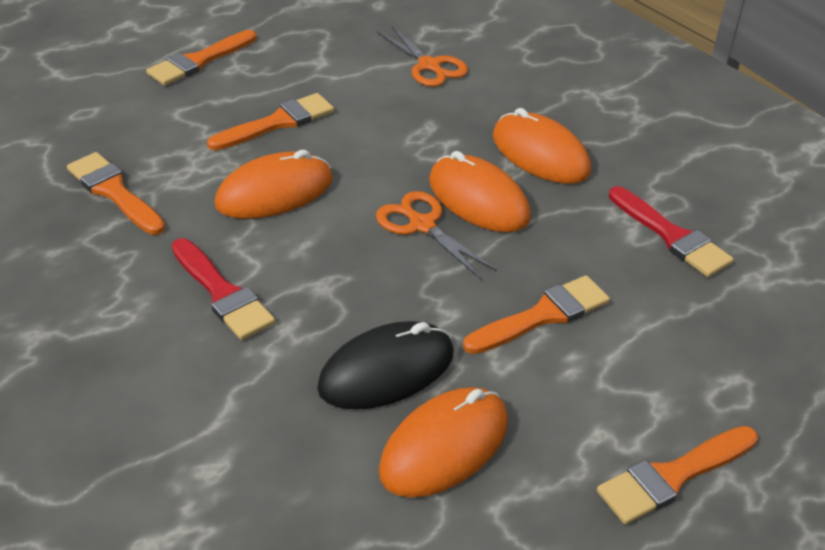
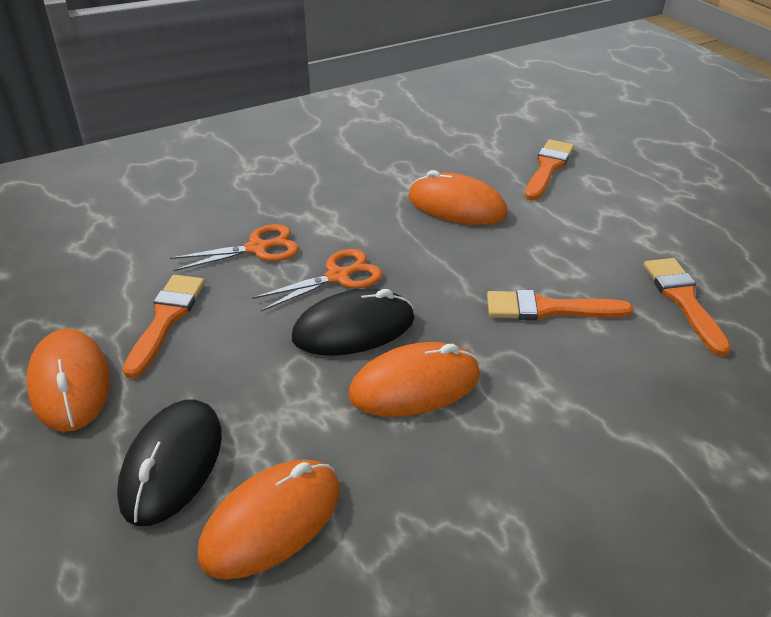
black mouse: [317,321,453,410] = 1 -> [117,399,222,526] [292,289,415,356] = 2
orange brush: [67,152,165,235] [146,30,256,86] [207,93,334,150] [463,275,610,354] [597,426,758,525] = 5 -> [123,275,205,378] [487,290,633,320] [525,139,574,201] [644,258,731,356] = 4
red brush: [172,238,275,340] [609,186,734,277] = 2 -> none = 0

